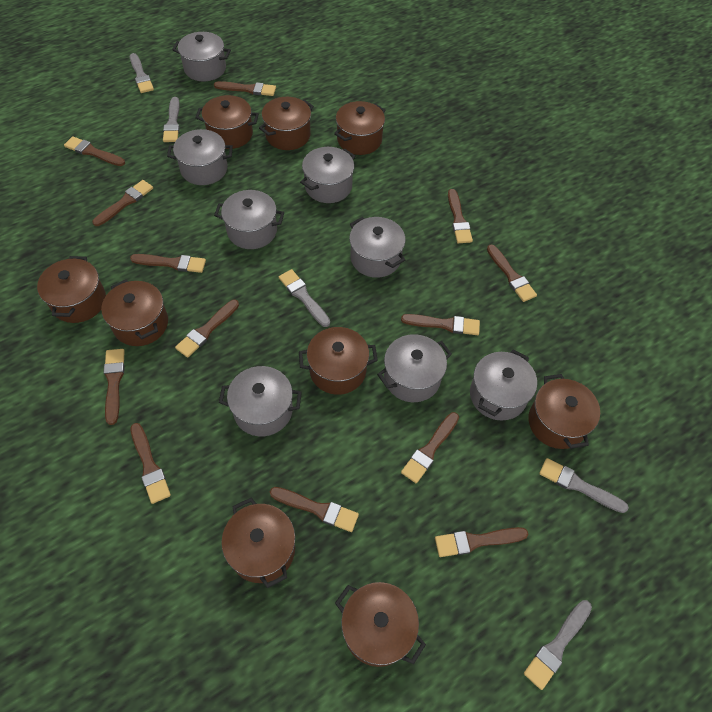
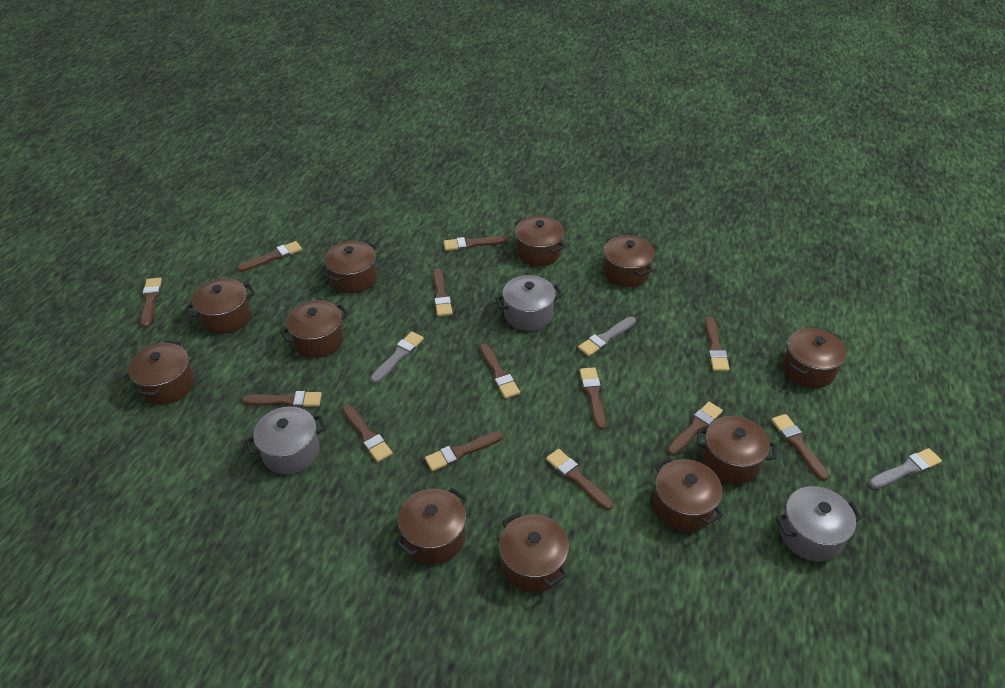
brown pot: [37,256,106,323] [101,279,168,346] [195,95,259,149] [221,497,295,588] [259,97,314,150] [299,327,378,395] [334,101,386,155] [335,582,426,667] [528,374,600,449] = 9 -> [128,341,195,405] [186,278,255,334] [280,300,349,358] [325,241,377,293] [396,488,467,564] [499,512,569,593] [515,216,565,266] [603,235,655,287] [653,458,723,532] [696,416,777,484] [783,328,847,388] = 11
grey brush: [130,53,154,93] [163,97,180,142] [279,269,330,327] [524,600,592,690] [539,458,629,513] = 5 -> [371,331,424,383] [578,317,636,356] [869,448,942,489] = 3
grey pot: [167,129,233,185] [172,32,231,82] [214,190,284,249] [219,366,302,436] [300,147,355,203] [349,217,405,278] [377,334,452,402] [470,349,537,420] = 8 -> [246,407,326,474] [495,275,563,331] [776,486,862,562] = 3

